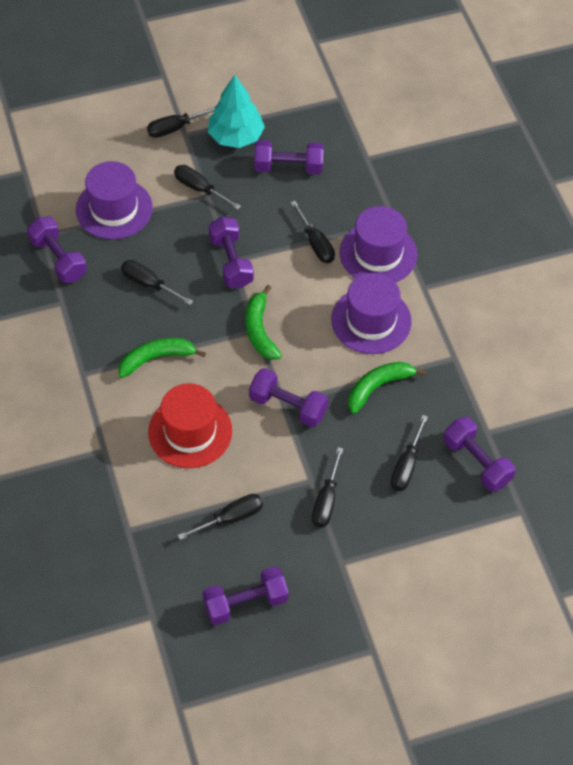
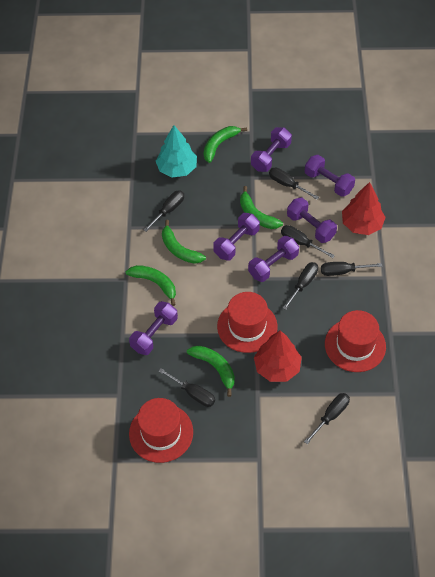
green banana: [118,338,206,378] [245,285,282,360] [348,362,426,414] = 3 -> [125,265,176,306] [162,220,206,264] [187,346,235,397] [204,126,247,163] [240,186,283,229] = 5
purple hat: [76,161,153,240] [331,273,412,354] [339,206,418,283] = 3 -> none = 0
red hat: [148,383,232,468] = 1 -> [129,398,193,463] [217,292,278,353] [325,310,386,372] = 3
red tree: none = 0 -> [254,330,302,382] [342,182,386,235] = 2

